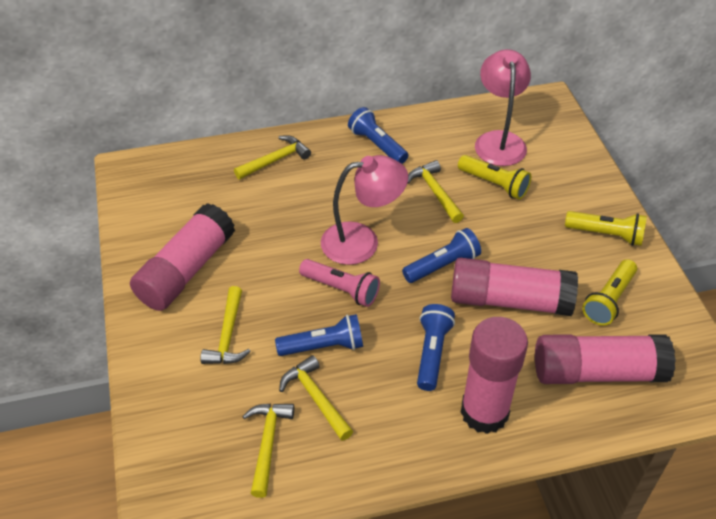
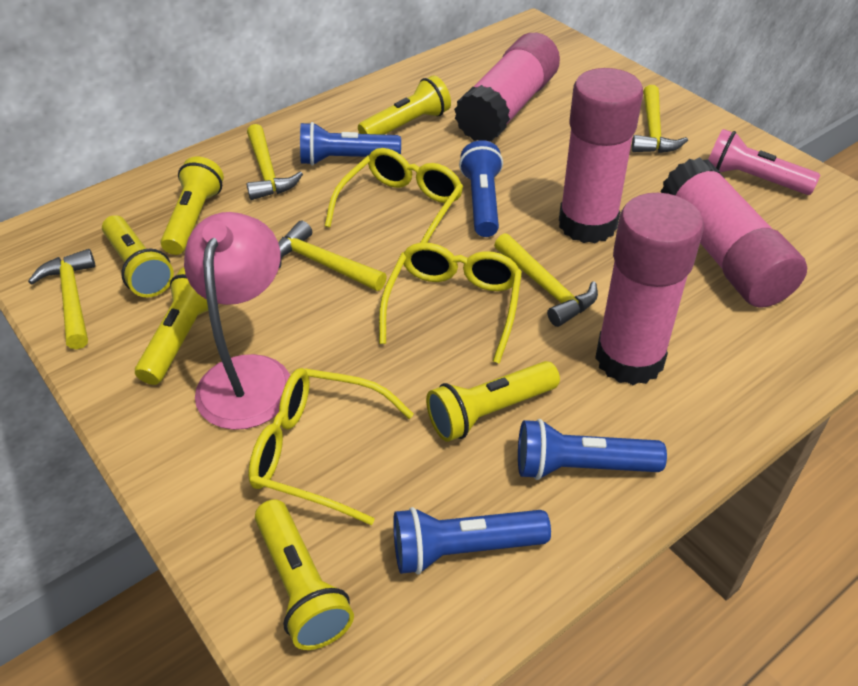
pink lamp: [321,155,408,265] [475,49,531,166] = 2 -> [184,212,290,430] = 1
yellow flashlight: [458,155,531,200] [565,211,647,246] [582,259,637,326] = 3 -> [102,215,174,297] [135,267,208,385] [161,156,224,255] [255,499,354,650] [358,75,451,135] [426,361,560,442] = 6
yellow glasses: none = 0 -> [248,368,414,525] [325,148,463,243] [379,242,522,364] = 3

